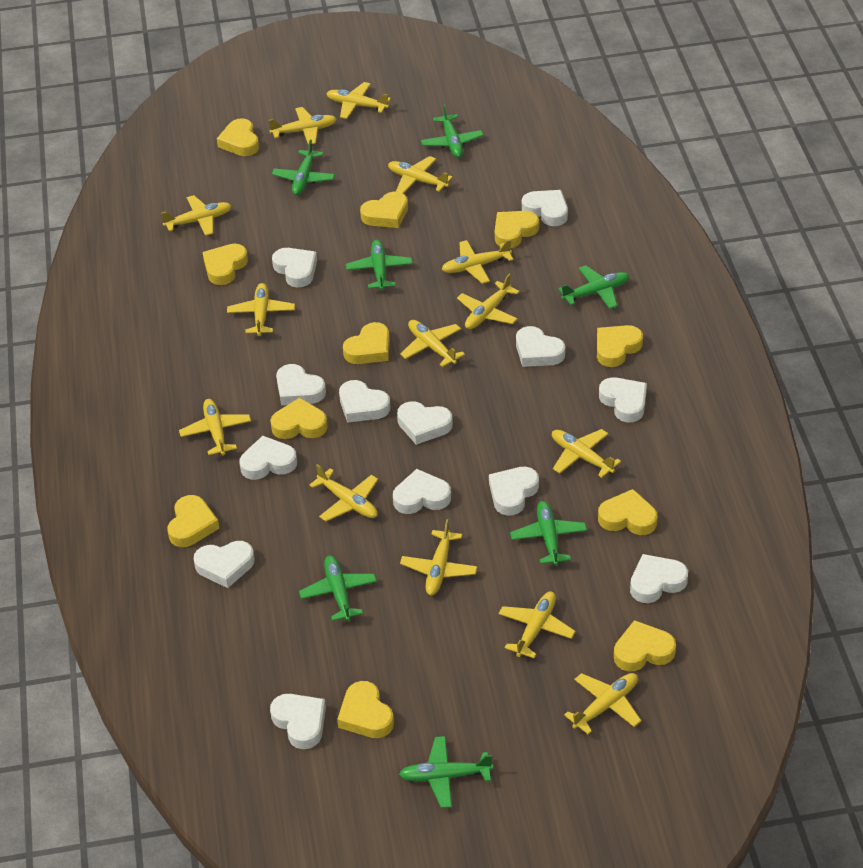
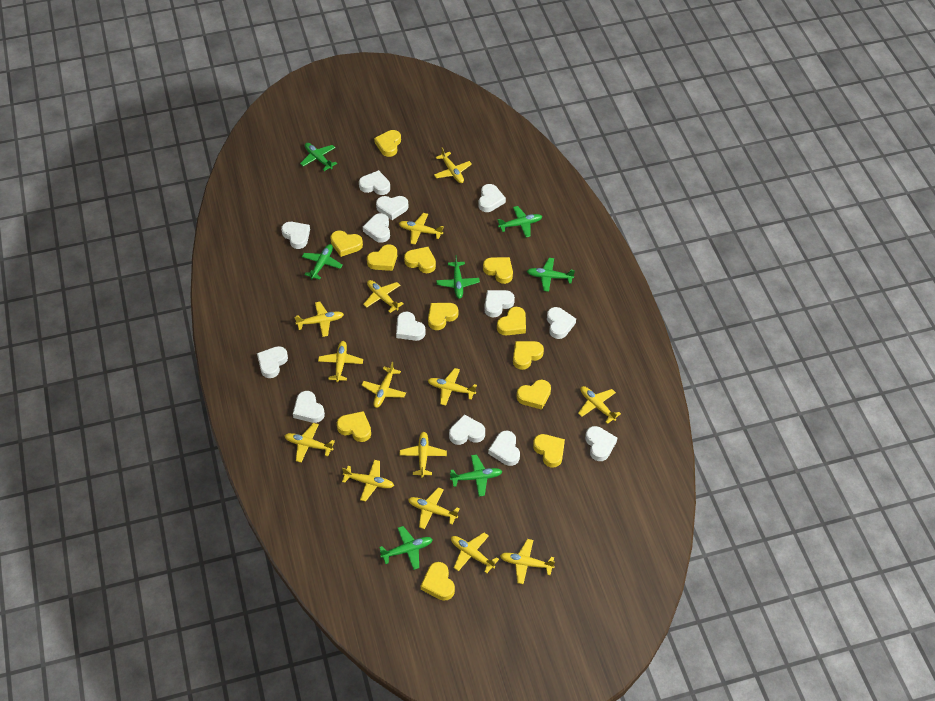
yellow heart: [167,495,219,547] [203,244,248,285] [217,118,259,156] [270,398,328,439] [337,681,394,738] [343,322,390,364] [360,192,408,228] [495,211,539,248] [597,325,643,367] [598,489,657,535] [614,620,676,672] = 11 -> [330,230,363,257] [337,411,371,442] [367,244,397,271] [374,130,401,157] [404,247,436,273] [421,562,455,601] [428,303,458,330] [483,257,513,284] [497,307,526,335] [513,341,544,370] [517,380,551,410] [533,434,565,467] = 12

